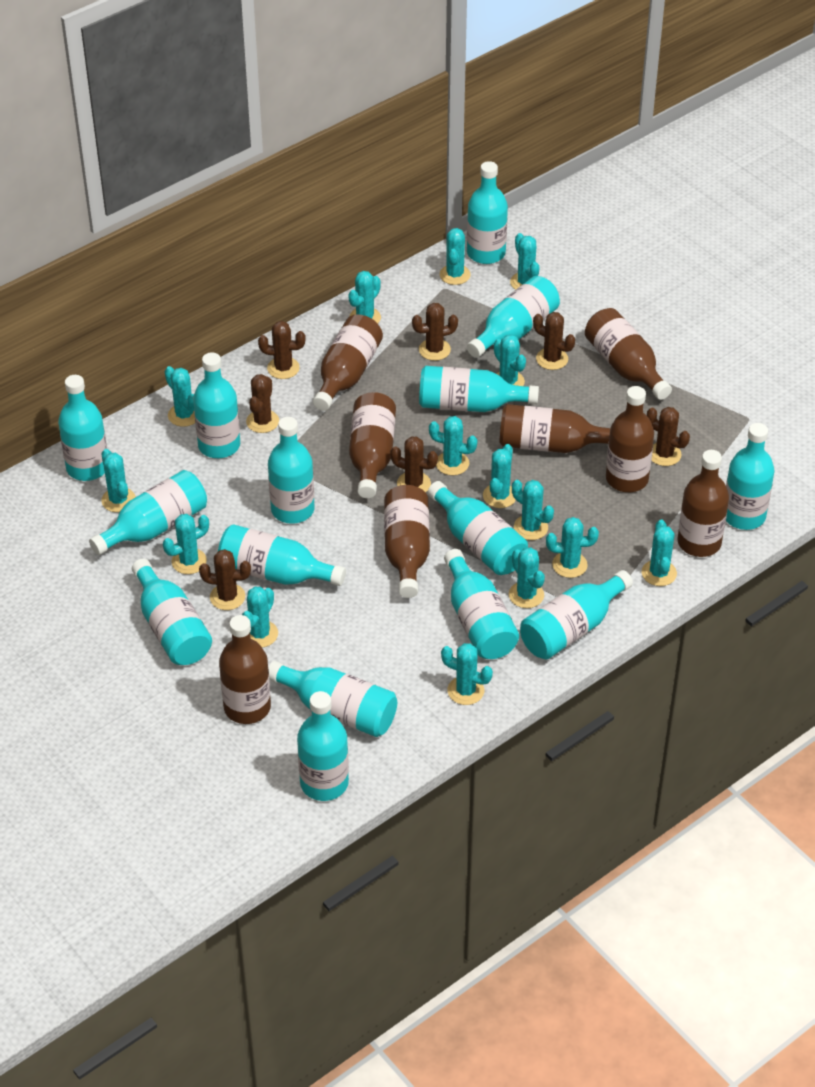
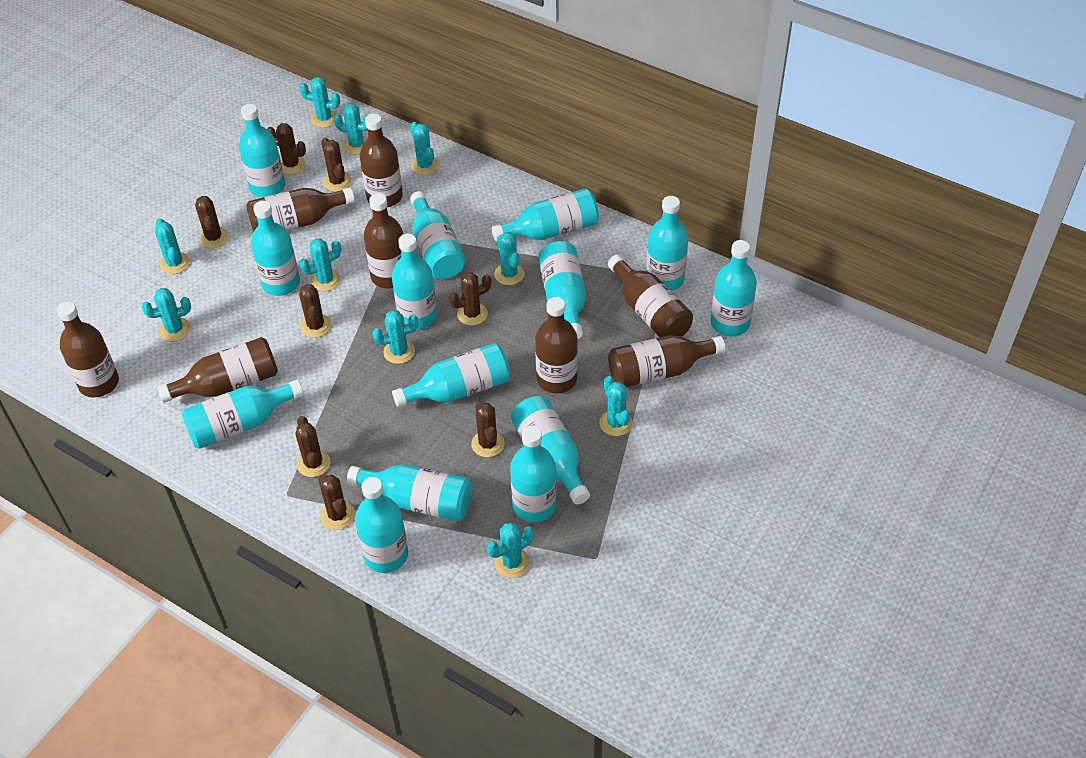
brown cactus: [199,549,251,610] [246,374,279,433] [258,321,306,379] [390,437,438,492] [412,303,458,361] [533,312,575,370] [647,407,690,466] = 7 -> [195,196,229,248] [267,123,306,174] [296,416,330,477] [299,284,331,338] [318,474,355,530] [321,138,352,192] [449,272,492,326] [471,402,505,457] = 8
turquoise bottle: [58,375,107,481] [89,470,207,555] [132,559,212,665] [193,352,240,458] [218,524,346,586] [268,417,314,524] [268,661,397,737] [297,691,349,801] [419,366,539,412] [428,481,528,575] [444,549,519,659] [467,161,508,264] [467,276,560,358] [520,570,633,659] [726,423,774,530] = 15 -> [182,380,304,449] [239,104,285,198] [251,201,300,296] [347,464,472,521] [355,477,408,573] [392,234,437,329] [392,343,510,407] [410,191,466,279] [491,188,599,242] [510,426,557,522] [511,396,590,504] [538,241,586,339] [646,196,688,291] [711,240,757,337] = 14
turquoise cactus: [101,449,136,512] [163,514,209,574] [165,366,195,427] [242,587,278,648] [348,271,381,324] [429,416,477,476] [440,228,471,285] [441,643,493,705] [483,444,516,508] [494,334,526,386] [509,547,545,608] [510,233,539,290] [512,480,554,540] [546,517,599,578] [642,520,677,586] = 15 -> [142,288,191,341] [155,218,190,274] [299,77,340,128] [299,239,342,291] [333,103,368,154] [372,310,418,364] [410,122,439,175] [487,522,534,578] [494,232,525,285] [599,376,632,436] = 10

